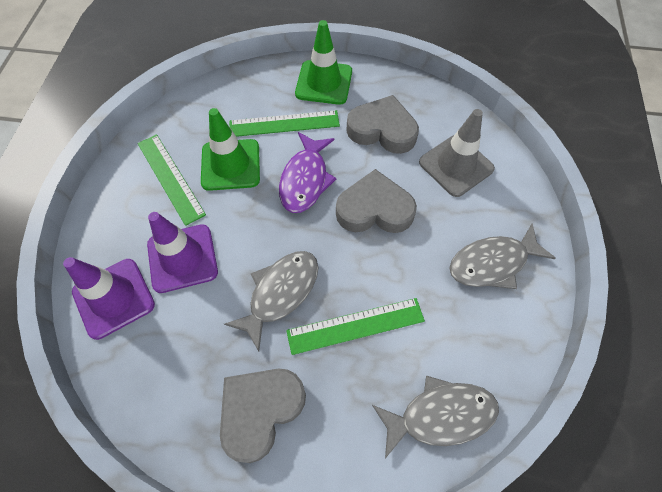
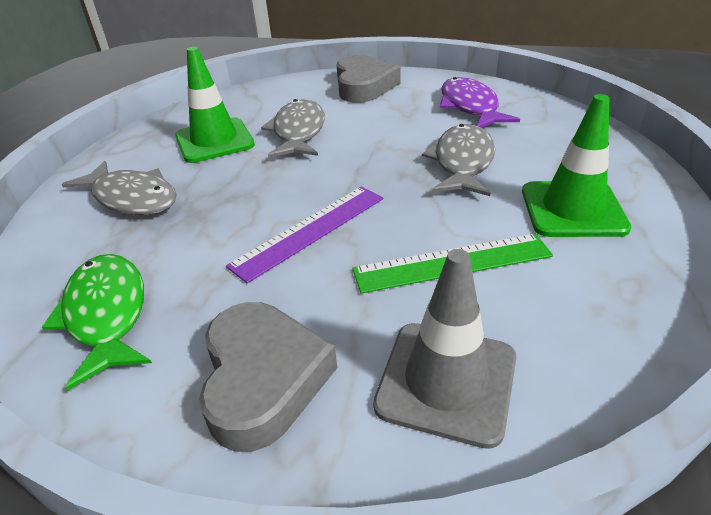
green fish: none = 0 -> [42,254,152,391] = 1
green ruler: [138,134,206,226] [229,110,340,137] [286,298,425,355] = 3 -> [352,234,553,294] = 1
grey heart: [220,369,306,463] [336,169,417,233] [346,95,419,154] = 3 -> [199,302,337,452] [337,55,401,103] = 2
purple ruler: none = 0 -> [226,187,383,283] = 1
purple traffic cone: [63,257,155,340] [147,212,218,293] = 2 -> none = 0

